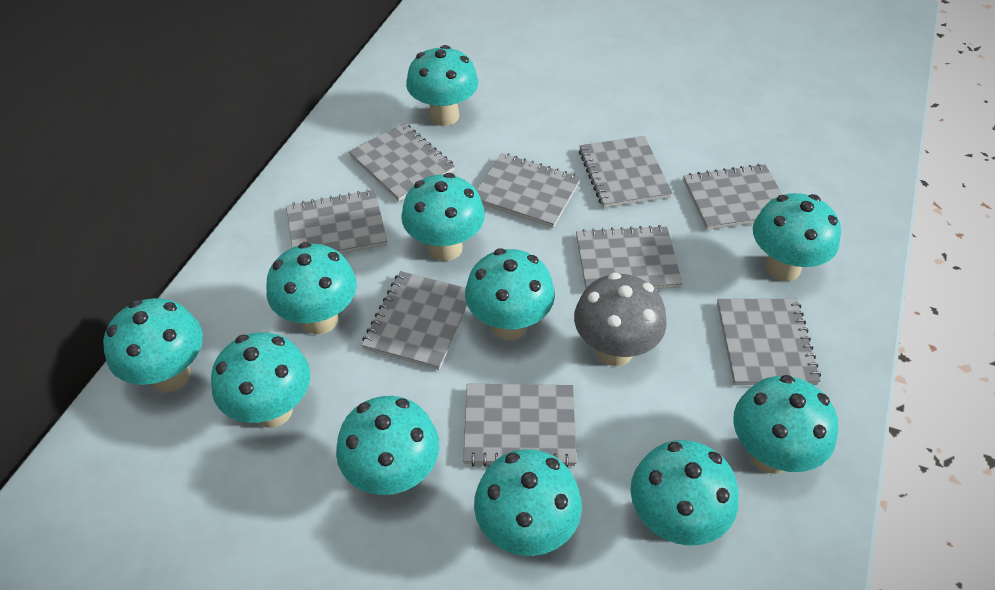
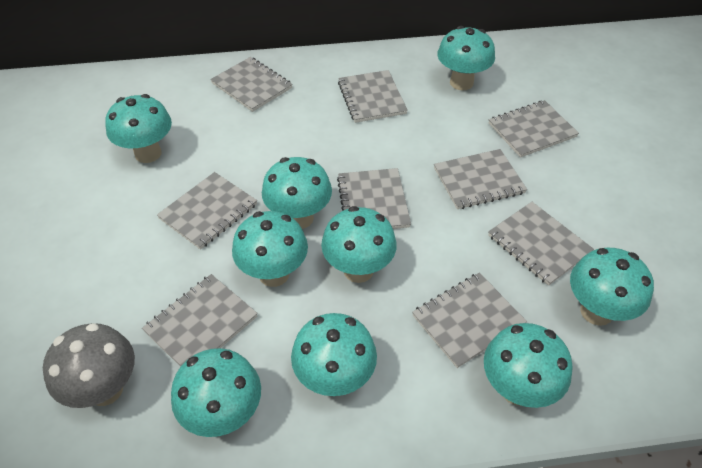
turquoise mushroom: [103,298,203,392] [211,332,311,428] [266,242,357,334] [336,396,439,495] [402,173,485,261] [406,45,478,126] [465,249,555,340] [474,449,582,556] [630,440,738,545] [733,375,838,474] [753,193,841,281] = 11 -> [105,94,172,163] [171,348,261,437] [232,211,308,287] [262,157,332,229] [291,313,377,396] [321,206,397,283] [437,26,495,90] [484,323,573,408] [570,248,654,326] = 9

